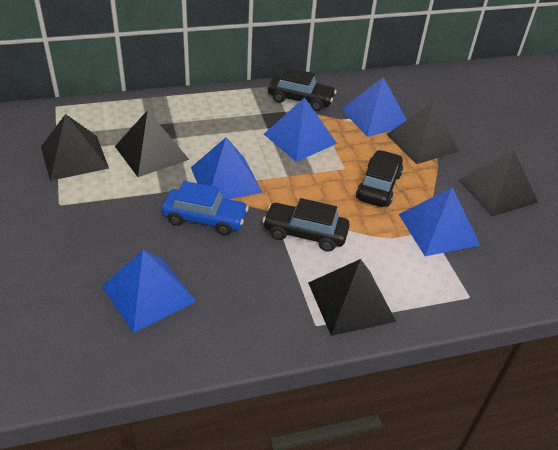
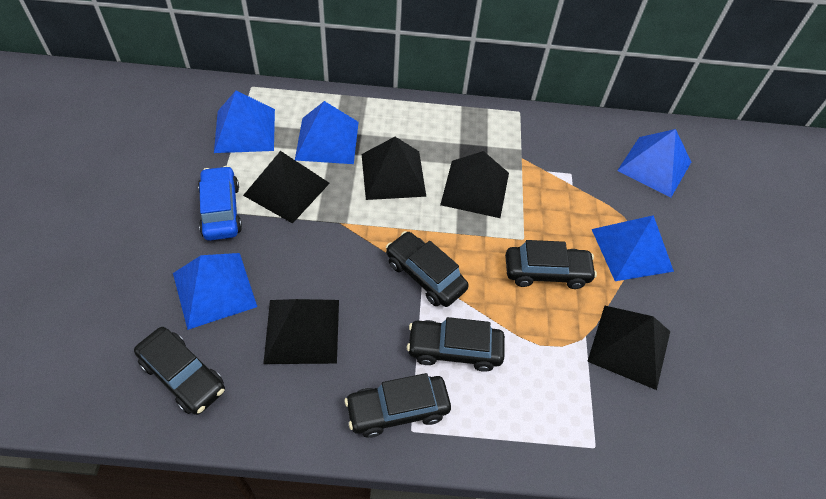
black car: [263,198,350,252] [268,68,337,111] [356,150,403,207] = 3 -> [134,327,225,415] [345,373,451,438] [386,231,469,307] [407,317,505,372] [505,240,597,289] = 5

